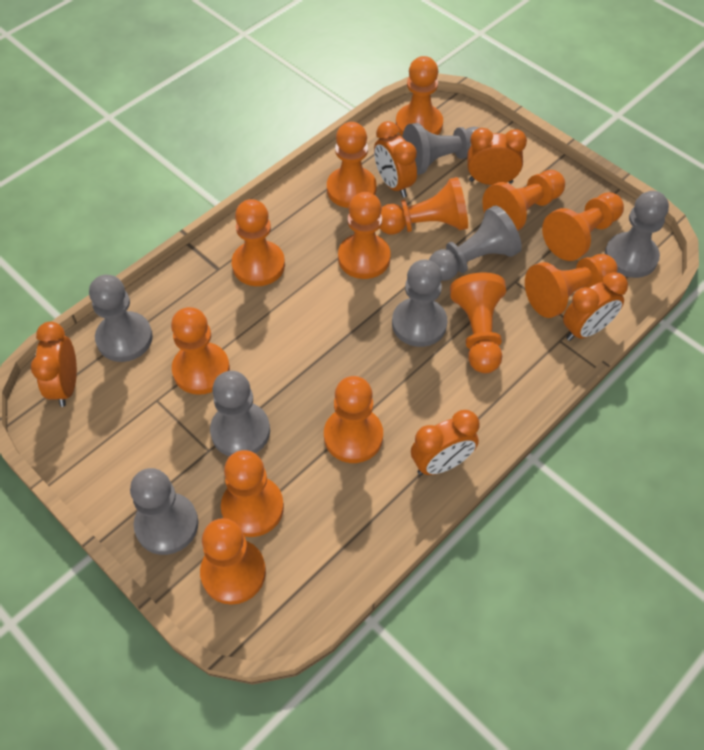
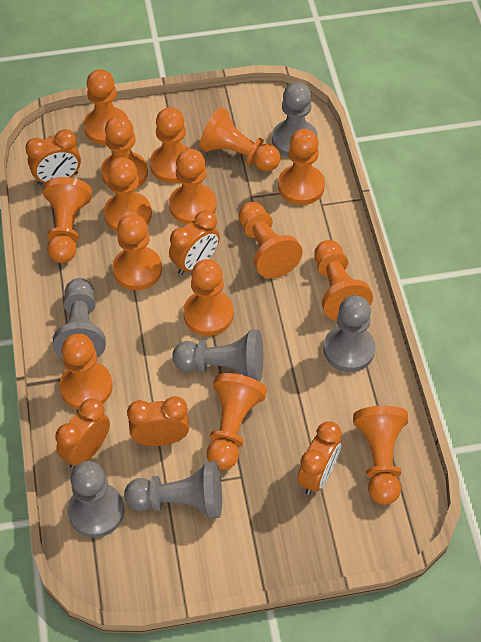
grey pawn: [89,275,153,362] [130,468,198,555] [210,371,270,457] [392,260,447,347] [402,123,479,175] [429,205,522,281] [605,191,669,278] = 7 -> [53,278,106,359] [68,461,124,538] [124,461,222,518] [172,329,263,382] [272,82,318,157] [324,295,375,372] = 6
orange pawn: [171,307,230,395] [200,518,266,605] [221,450,284,537] [232,199,285,286] [324,376,383,463] [327,122,377,208] [338,192,391,279] [379,177,468,235] [396,56,443,136] [450,272,506,373] [482,170,565,231] [525,254,618,318] [542,192,624,261] = 13 -> [43,177,92,263] [59,334,113,410] [84,69,128,145] [101,116,148,187] [104,157,152,232] [112,214,162,290] [150,107,190,183] [169,149,217,224] [183,259,234,336] [199,107,280,172] [207,373,267,470] [238,202,303,278] [278,129,325,205] [314,240,373,321] [353,406,408,505] = 15

